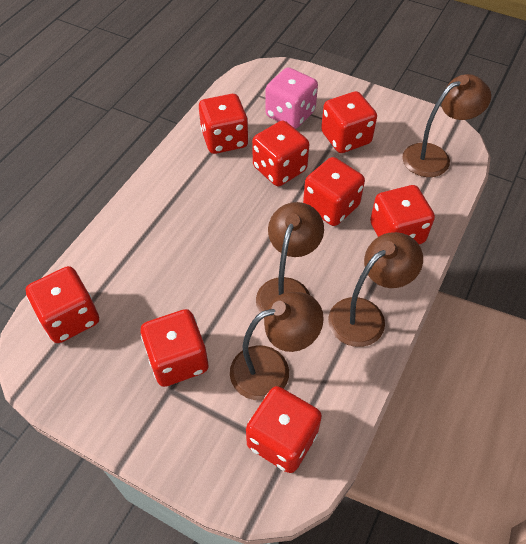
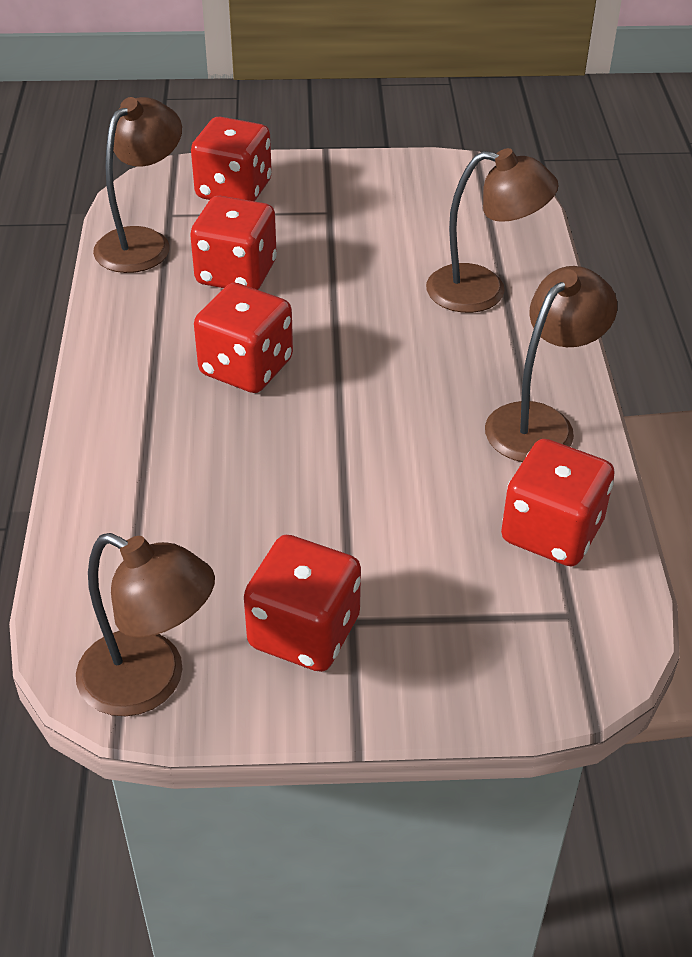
pink dice: [265,67,318,129] = 1 -> none = 0
red dice: [26,266,99,343] [141,309,208,387] [199,94,248,154] [246,386,322,473] [252,121,309,186] [303,157,365,226] [321,91,377,153] [370,185,435,244] = 8 -> [190,196,277,290] [191,117,272,201] [194,283,293,393] [244,535,361,672] [501,439,615,566] = 5

